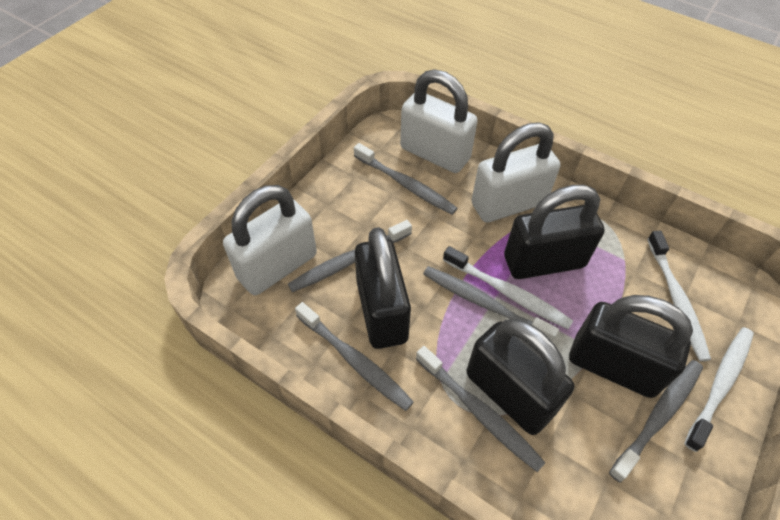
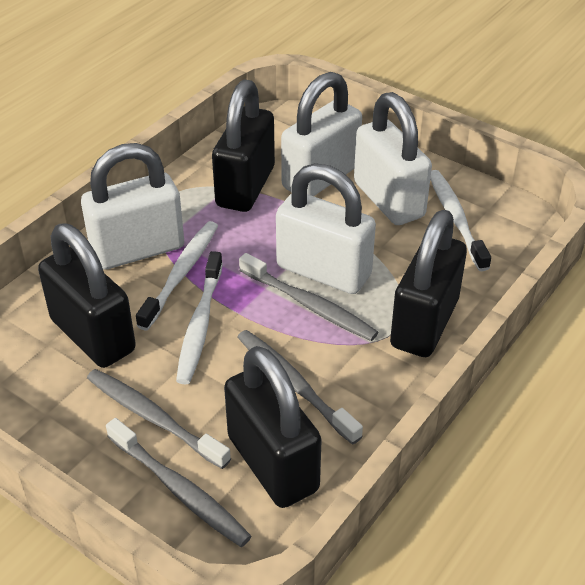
grey toothbrush: [288,220,412,292] [295,302,414,411] [354,143,458,215] [416,346,545,472] [423,266,559,342] [609,360,703,483] = 6 -> [87,369,231,469] [106,418,252,547] [237,330,363,445] [239,253,378,341] = 4
white padlock: [223,185,317,295] [400,69,478,173] [472,122,560,223] = 3 -> [81,143,184,270] [276,163,376,294] [281,72,362,196] [354,92,432,225] = 4

